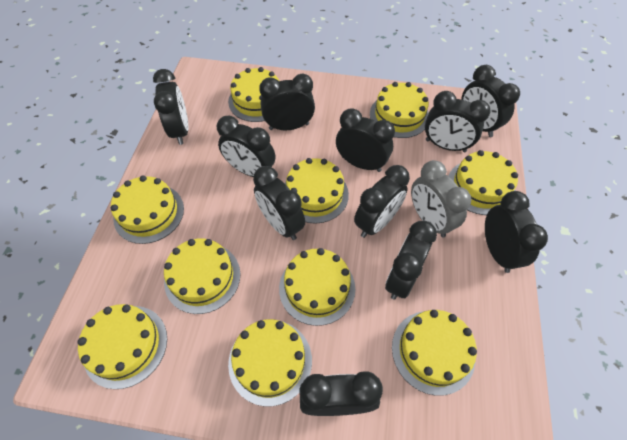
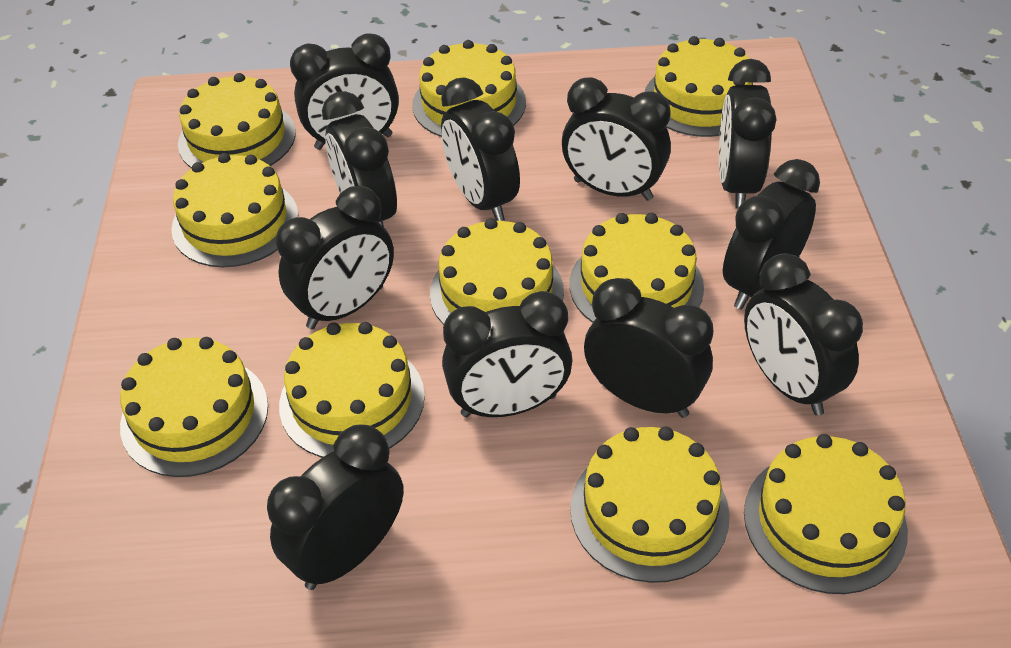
grey clock: [411,160,471,237] = 1 -> none = 0

